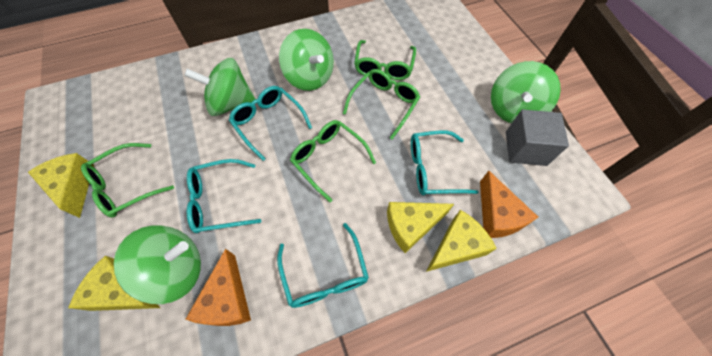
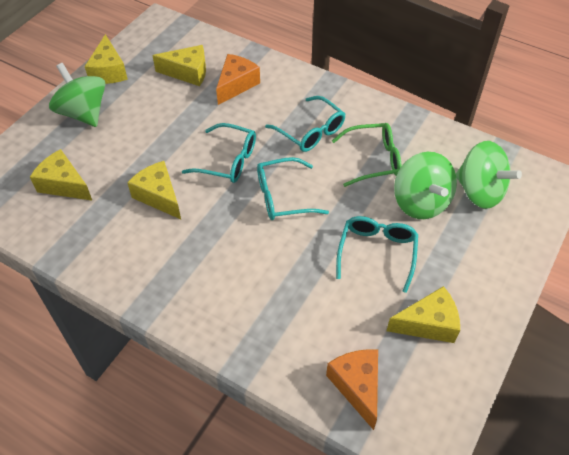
green glasses: [81,143,174,218] [290,120,376,202] [343,69,420,139] [354,40,416,80] = 4 -> [332,123,402,187] = 1
green spinning top: [114,225,201,304] [184,58,256,116] [279,29,334,91] [491,61,561,123] = 4 -> [49,63,105,127] [394,152,457,219] [456,141,522,209] = 3
grey cube: [506,110,569,166] = 1 -> none = 0
yellow cheese: [28,153,94,218] [68,256,160,311] [387,202,454,253] [426,210,497,272] = 4 -> [30,149,92,201] [85,34,128,84] [127,161,181,219] [152,45,206,86] [387,286,460,343] = 5

